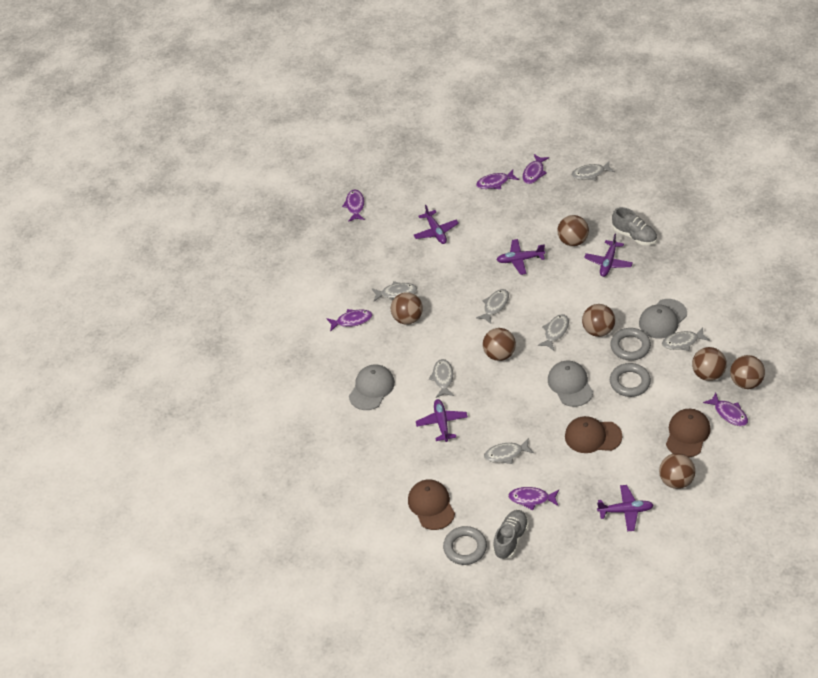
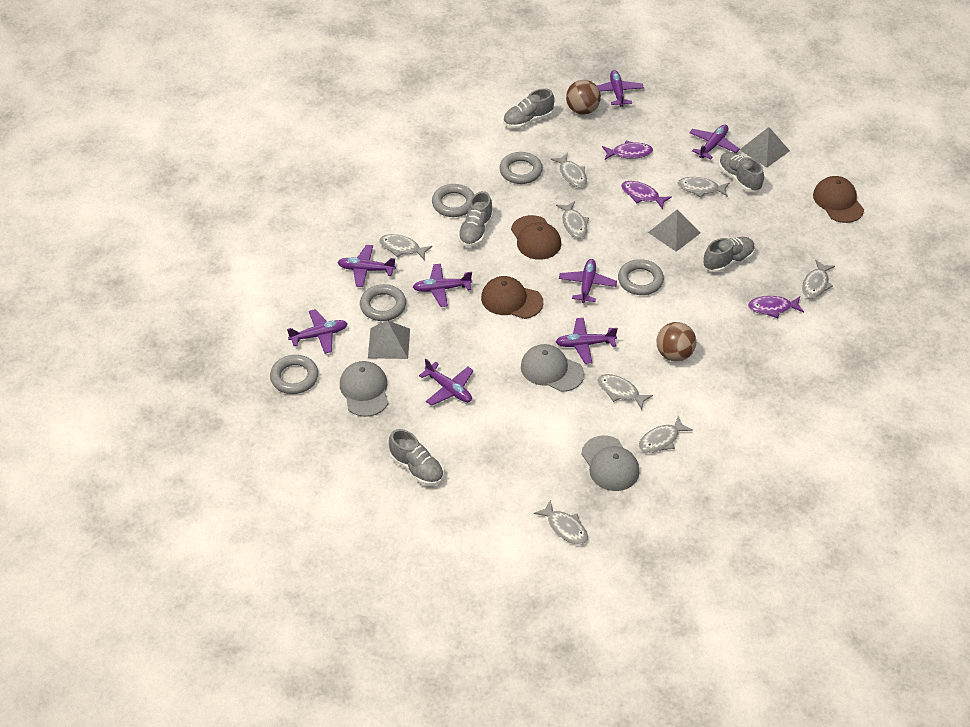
brown ball: [391,292,423,325] [483,328,516,361] [557,215,589,246] [582,304,615,337] [659,453,695,489] [692,347,727,381] [730,355,765,389] = 7 -> [566,80,601,115] [656,322,696,362] = 2
grey fish: [372,281,417,301] [429,359,454,398] [476,289,509,324] [484,439,534,464] [538,314,569,351] [571,161,615,181] [662,327,710,351] = 7 -> [379,234,432,260] [534,500,588,545] [551,153,587,188] [556,201,589,238] [597,374,653,410] [639,416,693,453] [678,177,729,198] [802,260,835,299] = 8
grey pyramid: none = 0 -> [368,320,410,359] [648,209,701,252] [740,127,790,168] = 3
grey ring: [443,526,487,565] [610,328,651,361] [610,363,651,397] = 3 -> [270,355,318,394] [360,284,406,321] [432,184,474,217] [499,152,543,184] [618,259,664,295] = 5
grey shoe: [493,510,529,559] [612,207,657,245] = 2 -> [389,429,444,485] [458,191,493,247] [503,89,554,129] [703,237,755,273] [719,152,764,192] = 5
purple fish: [327,309,372,332] [342,190,365,222] [476,169,519,189] [508,487,559,510] [523,154,549,184] [703,392,748,426] = 6 -> [602,141,653,160] [621,181,672,209] [748,296,804,318] = 3
purple plane: [414,205,459,244] [416,399,468,442] [497,239,545,275] [584,234,633,277] [597,485,653,531] = 5 -> [287,309,348,354] [337,245,396,287] [413,264,472,307] [419,359,474,406] [556,318,618,364] [559,259,617,303] [597,70,644,107] [689,125,740,159] = 8

